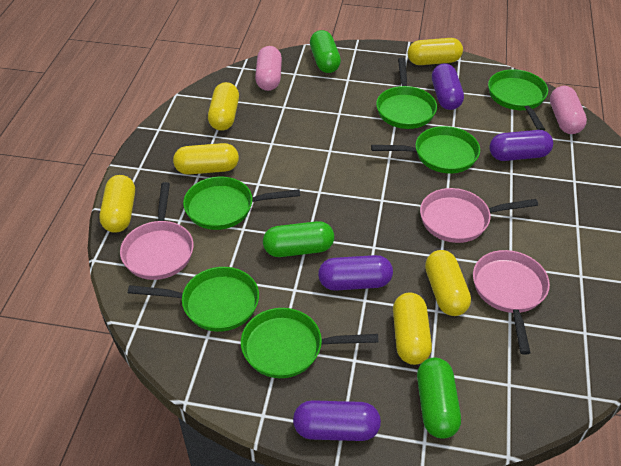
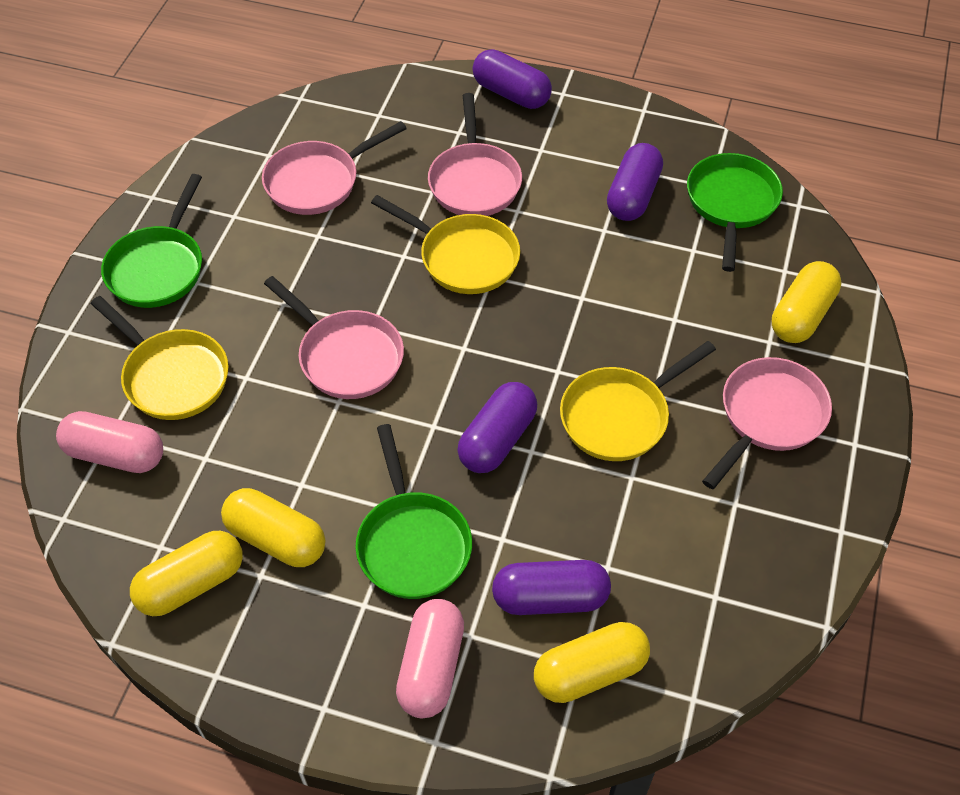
green capsule: [263,221,334,257] [310,30,341,73] [417,357,461,438] = 3 -> none = 0
green pan: [128,267,259,332] [183,177,300,230] [241,308,378,378] [371,126,480,173] [376,58,437,129] [488,69,548,131] = 6 -> [101,174,202,308] [355,424,472,599] [687,153,783,272] = 3
pink pan: [120,182,194,280] [420,188,538,243] [473,250,550,355] = 3 -> [262,121,407,215] [264,276,404,399] [428,93,522,216] [702,357,832,489] = 4
yellow capsule: [99,175,135,233] [173,143,239,175] [208,82,239,131] [393,292,432,365] [408,38,463,65] [425,250,471,316] = 6 -> [130,531,243,616] [221,488,325,567] [534,622,650,703] [772,261,841,343] = 4
yellow pan: none = 0 -> [91,296,229,420] [371,195,520,294] [560,341,716,461] = 3

